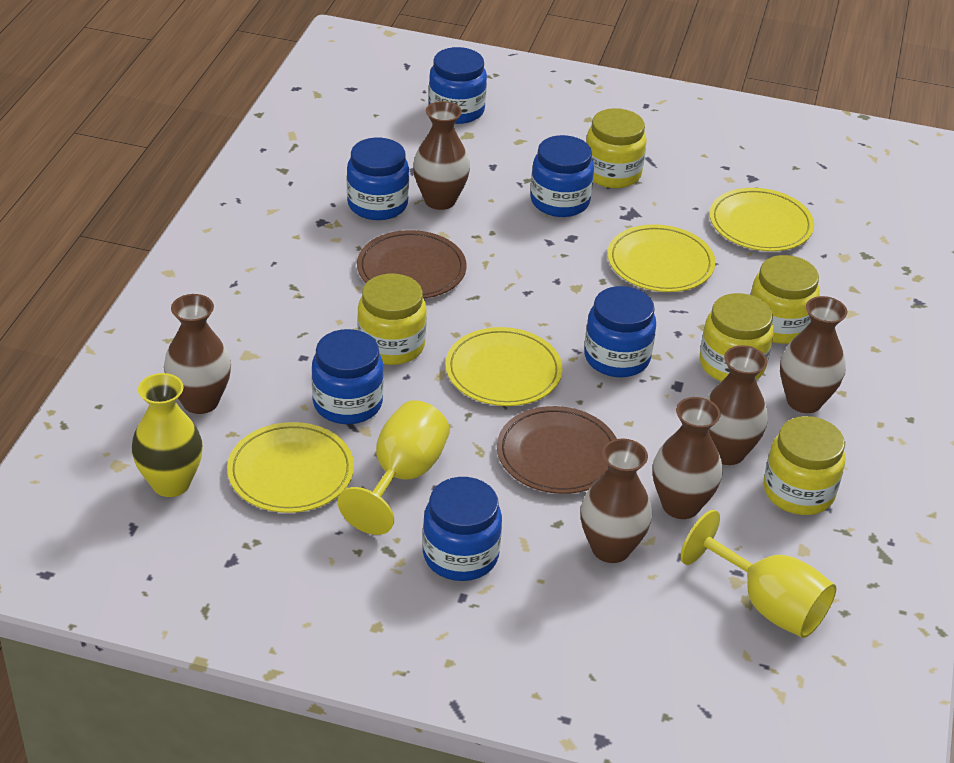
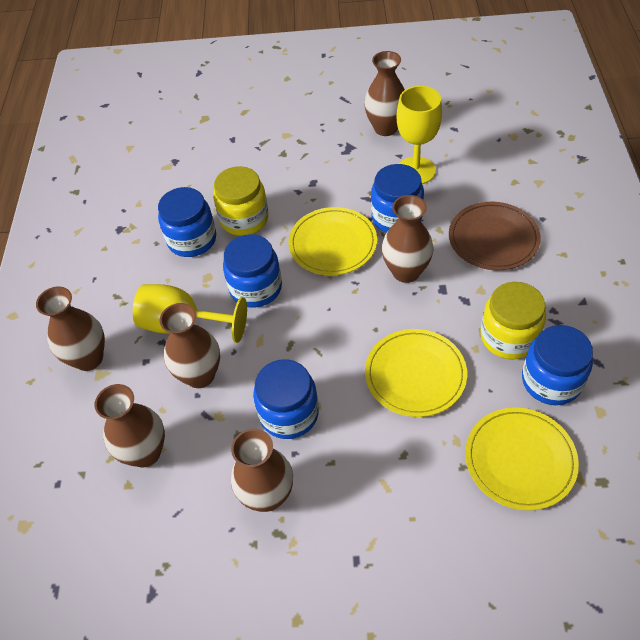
blue jar: [312,329,384,424] [347,138,409,220] [422,477,502,581] [429,47,487,124] [530,135,594,217] [584,286,656,377] = 6 -> [158,187,216,257] [223,234,282,308] [253,359,319,439] [371,164,424,233] [522,325,593,405] = 5
brown plate: [357,230,467,299] [497,406,617,494] = 2 -> [449,202,541,270] = 1
yellow jar: [357,274,427,365] [586,108,647,188] [700,293,774,381] [750,255,820,344] [763,416,845,515] = 5 -> [213,166,269,236] [480,282,546,360] = 2
yellow plate: [227,422,354,513] [445,327,562,406] [607,224,715,292] [710,188,814,251] = 4 -> [288,207,377,275] [365,329,467,417] [465,407,579,511] = 3
yellow vase: [132,373,203,497] = 1 -> none = 0

